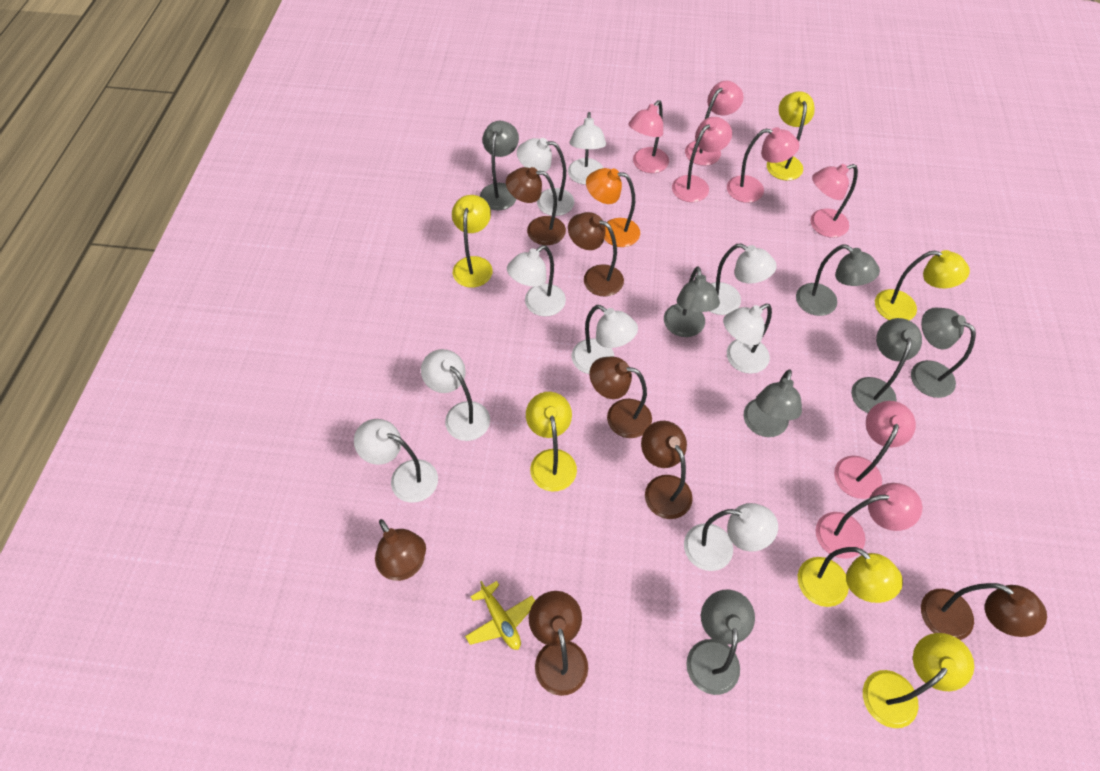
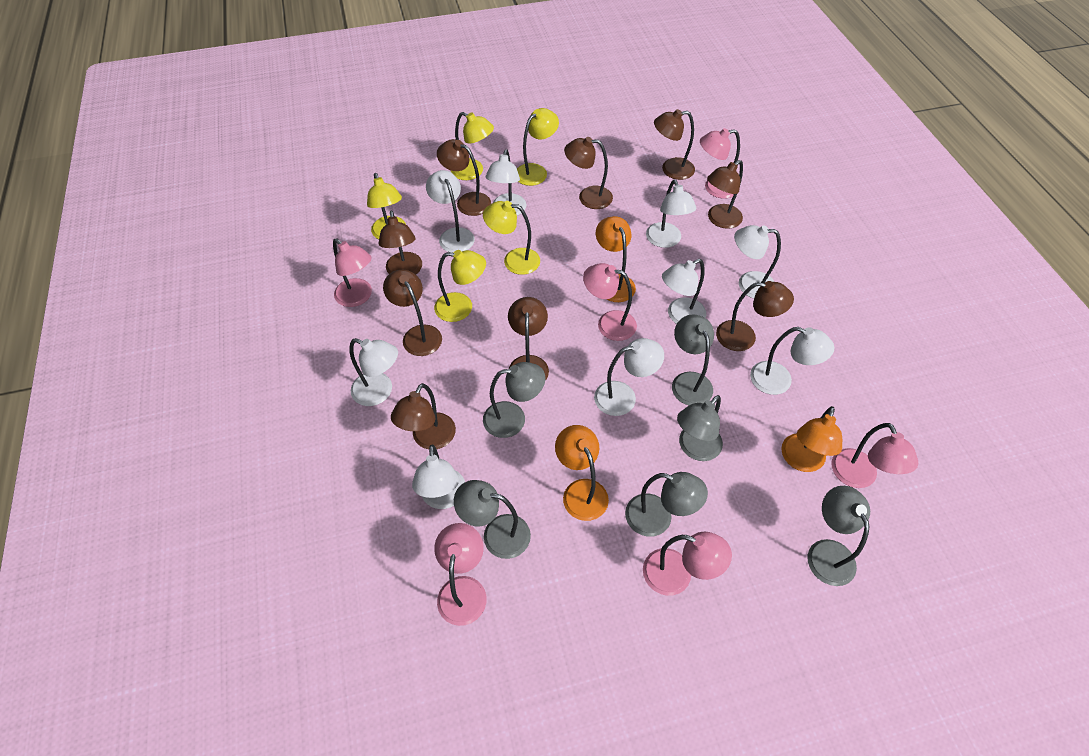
brown lamp: [375,519,426,581] [506,167,566,245] [529,591,588,696] [568,212,624,296] [589,357,652,438] [641,421,693,519] [921,583,1047,640] = 7 -> [378,211,422,274] [383,269,442,356] [391,383,456,449] [437,139,491,216] [508,297,549,381] [564,137,613,209] [654,109,695,180] [707,160,743,229] [716,281,794,351] = 9
grey lamp: [480,121,519,210] [664,266,720,337] [686,590,755,695] [744,369,802,437] [796,245,880,316] [851,318,922,413] [911,307,976,398] = 7 -> [454,480,531,559] [483,362,545,438] [625,472,708,537] [672,315,714,405] [677,395,723,461] [808,486,870,586] = 6
orange lamp: [586,168,640,247] = 1 -> [555,425,609,521] [596,216,636,302] [781,406,842,472] = 3
pink lamp: [628,100,669,173] [672,117,732,202] [685,81,744,166] [727,127,799,203] [810,164,858,238] [816,483,922,559] [834,401,916,499] = 7 -> [333,239,372,307] [434,523,487,626] [583,263,637,341] [643,532,732,596] [700,128,740,199] [831,423,918,488] = 6
yellow lamp: [452,195,493,288] [526,392,577,491] [767,91,815,181] [798,547,903,607] [863,633,974,728] [875,250,970,321] = 6 -> [367,173,406,239] [434,250,486,322] [451,112,494,180] [483,201,540,275] [517,108,559,186] = 5
yellow plane: [465,581,535,650] = 1 -> none = 0

